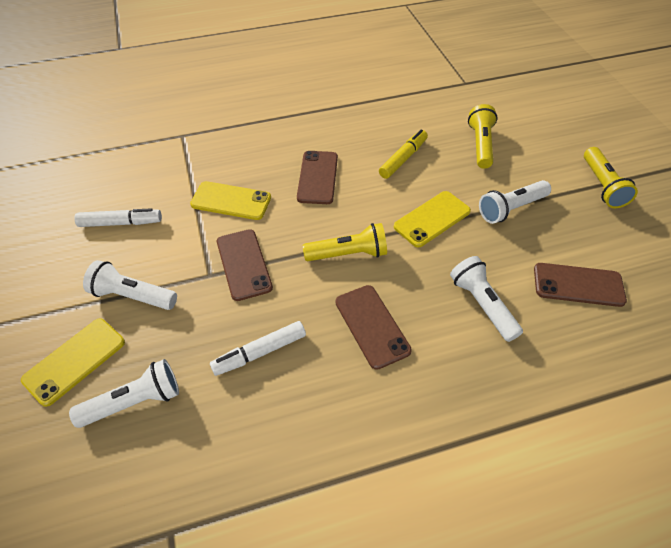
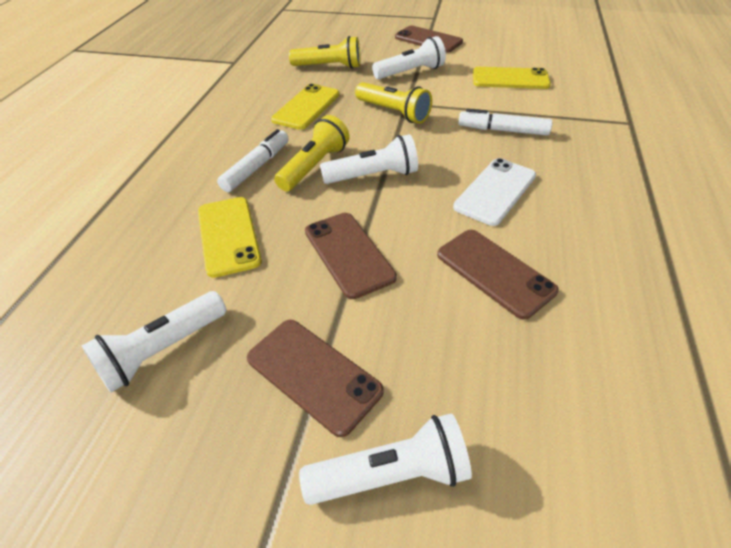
white phone: none = 0 -> [453,158,536,226] = 1
yellow marker: [379,130,428,179] = 1 -> none = 0

